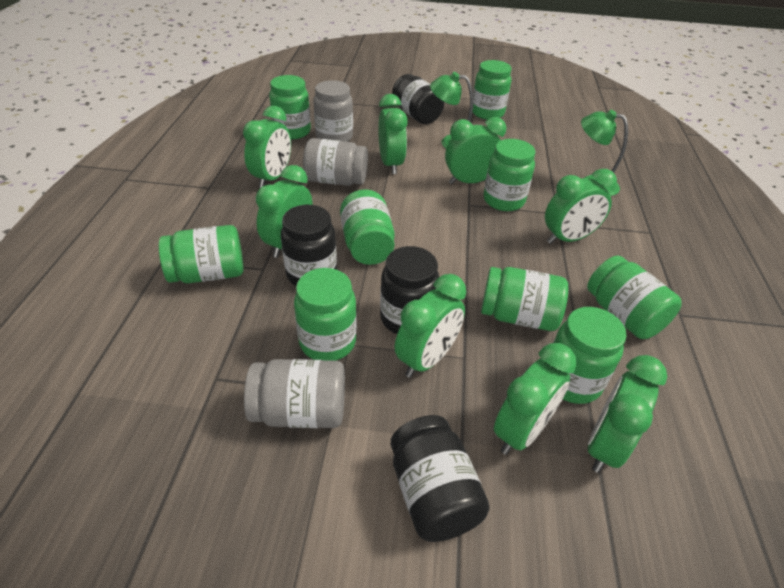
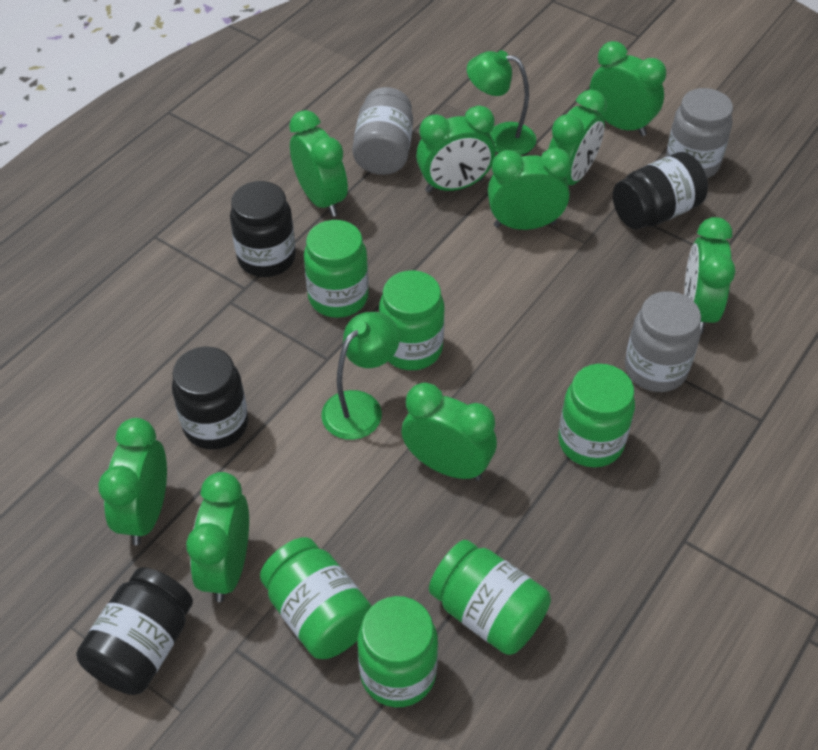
green clock: [243,106,291,188] [256,165,312,258] [378,94,408,174] [395,274,466,378] [445,117,506,184] [494,343,577,455] [545,169,617,244] [588,355,667,473] = 8 -> [98,418,167,545] [186,472,249,602] [289,110,348,217] [401,382,497,481] [416,106,495,193] [488,148,572,230] [548,89,607,185] [590,41,666,136] [684,217,735,334] = 9
green jar: [159,225,244,283] [269,75,311,139] [294,268,357,361] [340,189,395,265] [472,60,512,120] [481,267,568,331] [484,139,535,211] [553,307,627,404] [587,256,682,339] = 9 -> [260,537,372,659] [304,220,369,318] [357,596,438,707] [379,270,445,370] [429,539,551,655] [558,364,635,467] = 6

